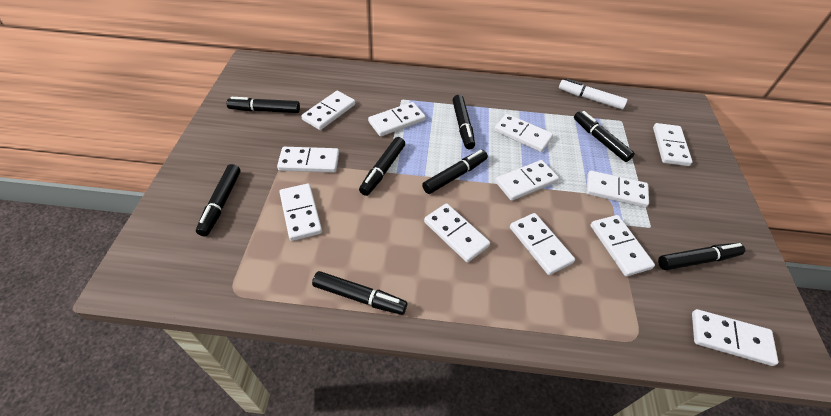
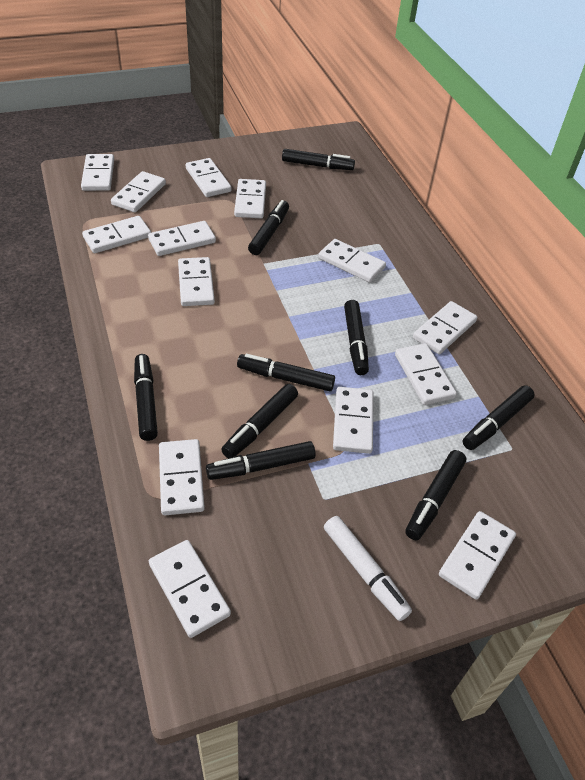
black marker: [196,164,241,236] [227,97,300,113] [312,271,407,315] [359,137,405,196] [422,150,488,194] [452,95,475,149] [574,111,635,162] [658,243,745,270] = 8 -> [134,354,158,441] [206,441,316,480] [221,384,298,458] [237,354,335,391] [248,200,289,255] [282,149,355,170] [344,300,369,375] [405,450,466,540] [463,385,535,450] = 9
white domino: [277,147,339,172] [280,184,322,241] [301,91,355,130] [368,102,426,136] [424,203,490,262] [494,114,553,152] [495,160,559,201] [510,213,575,275] [587,171,649,208] [590,215,655,277] [653,123,692,166] [692,309,778,366] = 12 -> [81,154,114,191] [82,216,151,253] [111,171,166,212] [148,221,216,256] [149,540,231,638] [159,439,205,515] [178,257,215,306] [186,158,231,197] [234,179,266,218] [318,239,386,283] [333,387,374,454] [395,343,457,405] [413,301,477,354] [439,511,516,600] = 14

